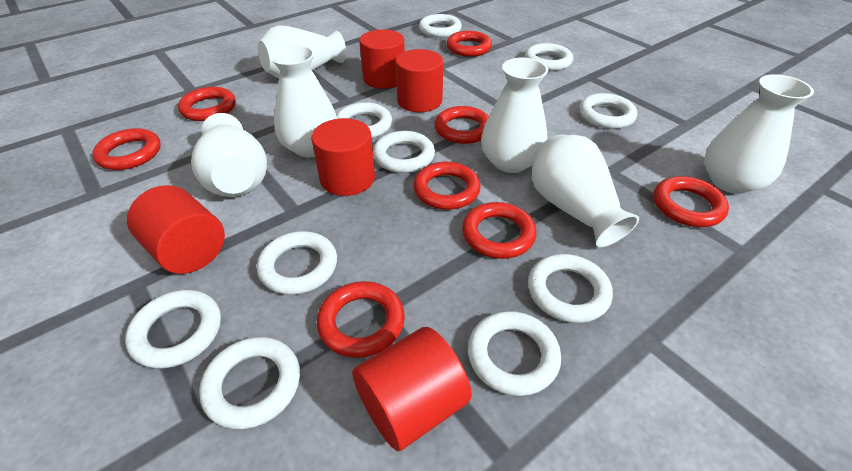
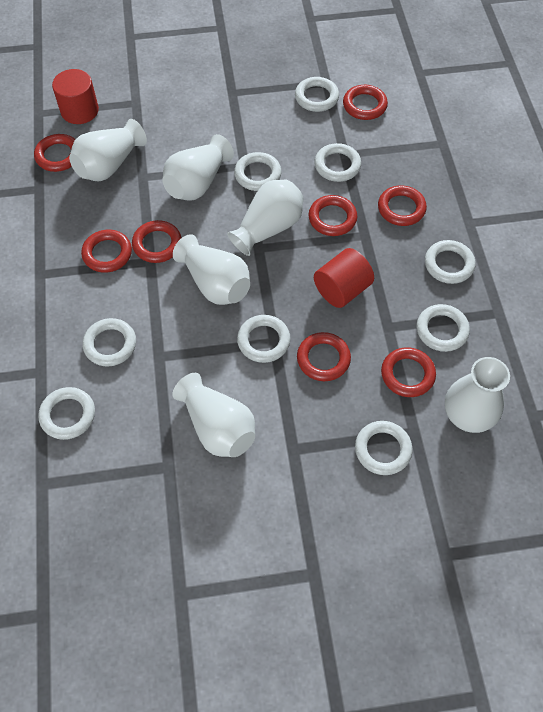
red cylinder: [127,185,225,274] [311,118,375,196] [352,327,472,451] [359,30,405,89] [395,49,444,112] = 5 -> [52,69,99,124] [314,248,374,308] = 2
white ring: [125,290,221,368] [199,337,300,429] [257,231,337,295] [336,102,392,138] [373,131,435,173] [419,14,462,38] [468,311,561,396] [525,43,573,71] [528,254,613,323] [579,93,637,129] = 10 -> [38,387,95,440] [83,318,136,367] [234,152,281,191] [237,315,291,363] [295,77,339,112] [314,143,361,182] [355,421,413,475] [417,304,470,352] [425,240,476,284] = 9

